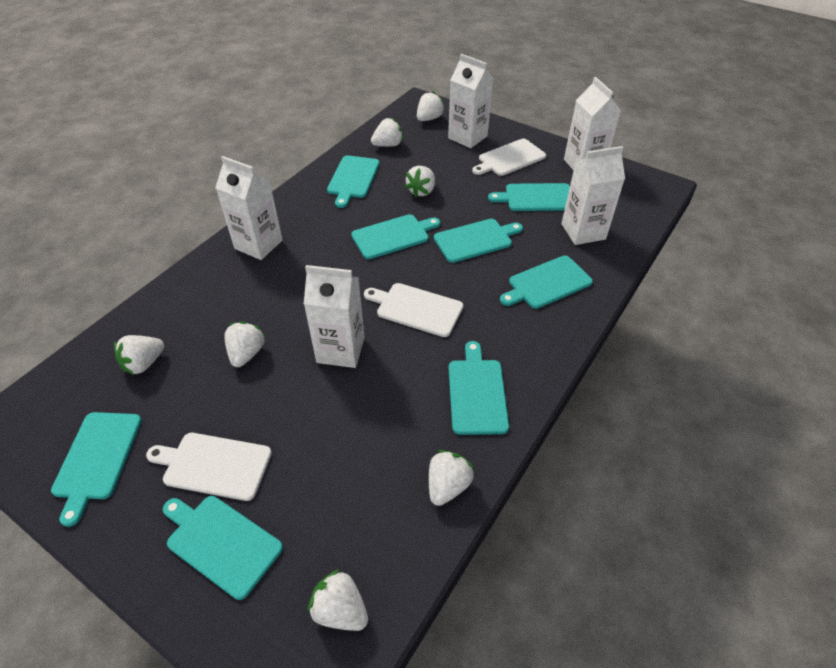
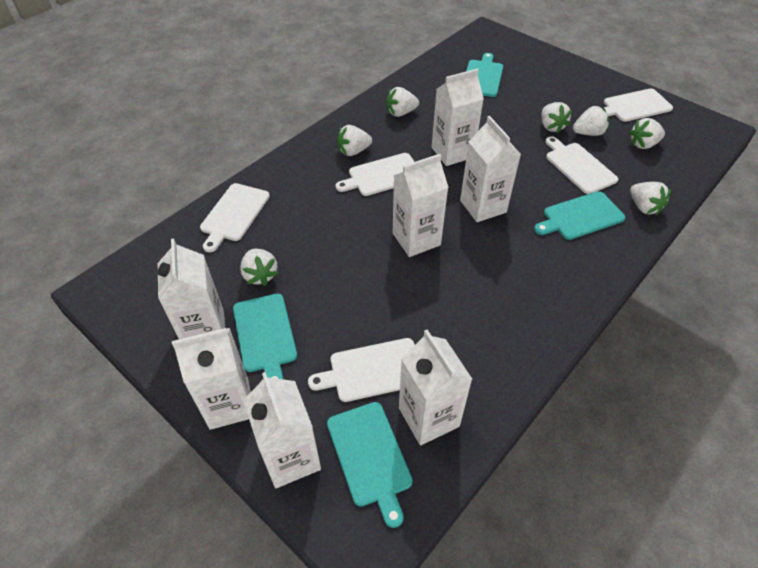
turquoise cutting board: [51,412,142,527] [163,496,283,600] [327,155,380,208] [351,214,440,259] [434,219,523,263] [449,341,509,435] [488,183,570,211] [500,256,593,309] = 8 -> [233,294,297,380] [327,402,413,528] [466,53,503,97] [534,191,626,240] = 4
white carton: [216,156,283,260] [304,265,365,368] [448,54,493,148] [561,146,625,245] [564,77,621,170] = 5 -> [158,238,226,339] [172,328,251,430] [243,372,321,488] [393,154,449,257] [399,330,472,446] [432,69,484,166] [460,116,521,222] = 7
white cutting board: [146,433,272,501] [364,283,463,337] [472,139,546,176] = 3 -> [200,183,270,252] [308,338,415,402] [335,153,415,196] [545,136,618,194] [604,89,673,122] = 5

